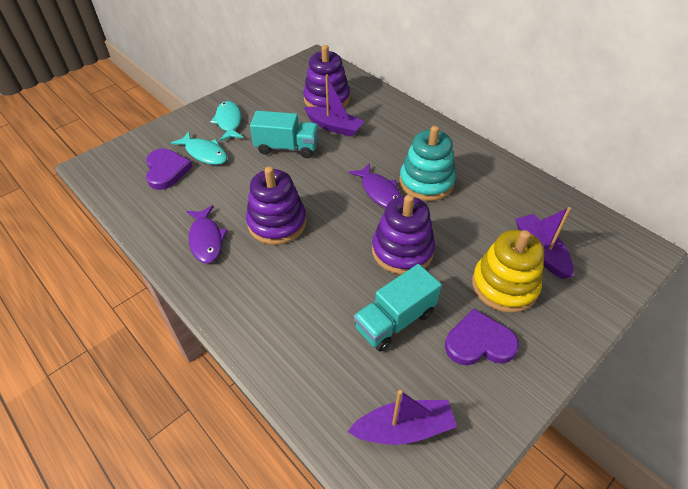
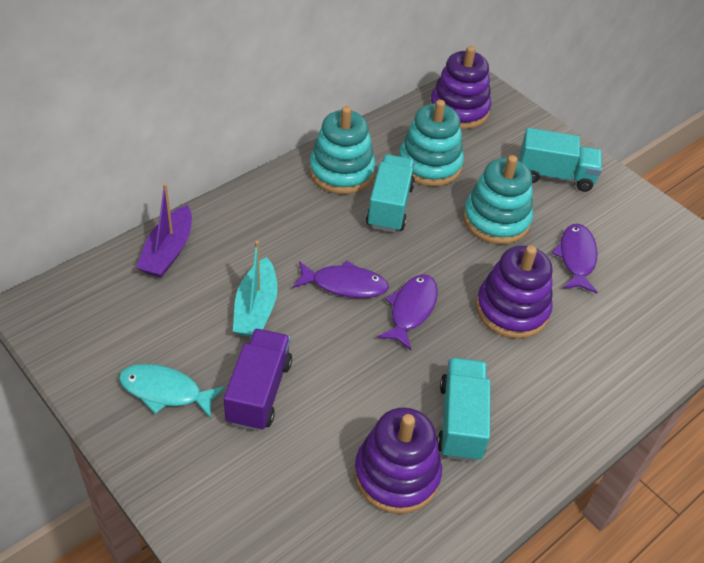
purple boat: [304,74,365,137] [348,390,457,445] [515,207,574,279] = 3 -> [136,184,192,278] = 1
purple fish: [186,205,228,263] [349,163,401,208] = 2 -> [293,260,389,298] [377,274,438,350] [552,224,598,293] = 3
purple heart: [146,149,193,190] [445,309,519,365] = 2 -> none = 0
purple truck: none = 0 -> [224,329,292,431] = 1
turquoise boat: none = 0 -> [233,241,278,337] = 1
turquoise fish: [171,131,227,165] [210,101,243,141] = 2 -> [119,364,225,418] = 1
turquoise stacking toy: [399,126,456,201] = 1 -> [309,106,376,194] [399,100,464,186] [463,155,533,244] = 3
turquoise truck: [250,111,319,158] [354,264,442,352] = 2 -> [366,155,415,233] [437,358,490,462] [519,128,602,192] = 3
yellow stacking toy: [472,230,544,313] = 1 -> none = 0

